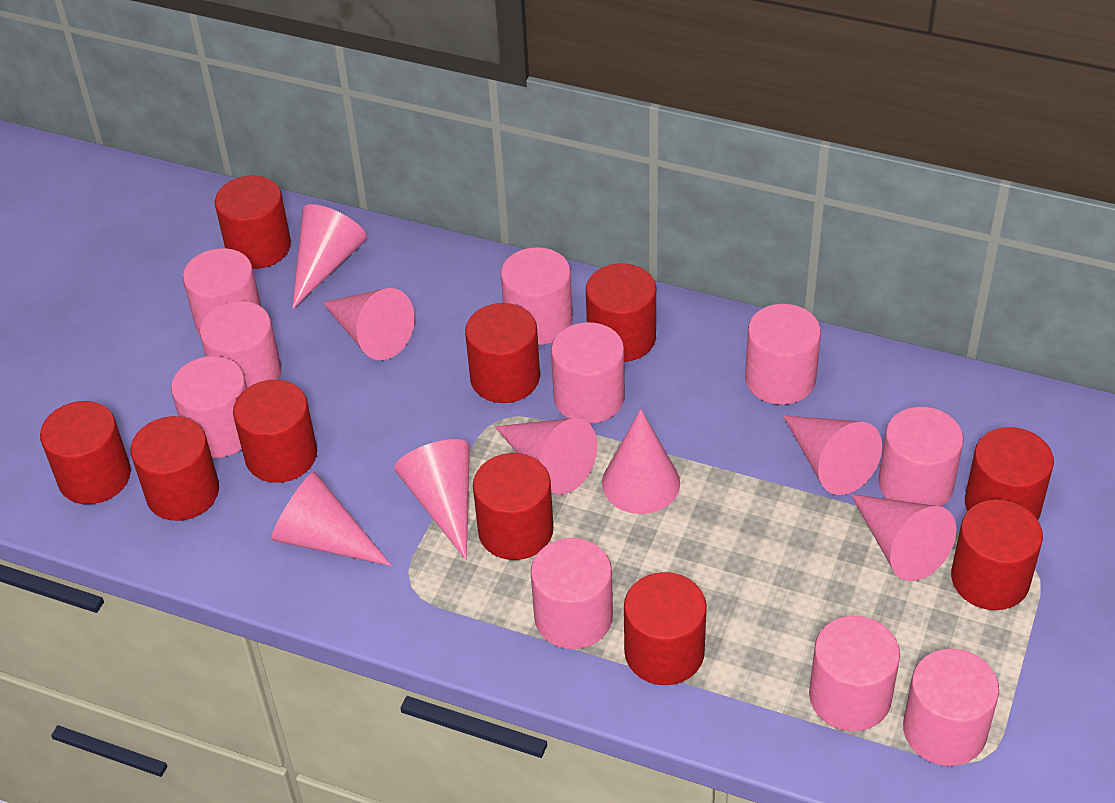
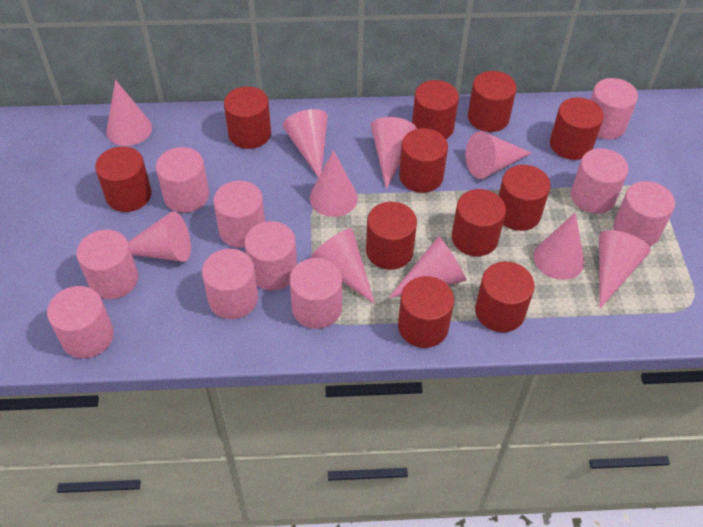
pink cone: [271,471,392,566] [292,204,367,309] [322,288,415,360] [394,439,470,560] [495,418,597,494] [602,409,680,514] [783,415,882,495] [851,494,956,581] = 8 -> [106,80,152,146] [128,211,191,262] [283,109,328,178] [310,150,358,217] [310,228,375,304] [371,117,417,189] [389,236,466,298] [466,131,532,179] [534,212,584,280] [599,230,651,309] = 10
red cylinder: [40,401,131,504] [131,416,219,521] [215,176,291,269] [233,380,317,483] [465,303,540,403] [473,453,553,560] [586,263,656,362] [624,572,707,685] [951,499,1043,610] [965,427,1054,520] = 10 -> [95,146,152,212] [224,86,271,149] [366,202,417,270] [398,276,454,348] [399,128,448,193] [412,80,459,139] [452,189,506,256] [468,71,517,132] [475,261,535,332] [498,165,551,231] [550,97,604,160] = 11

